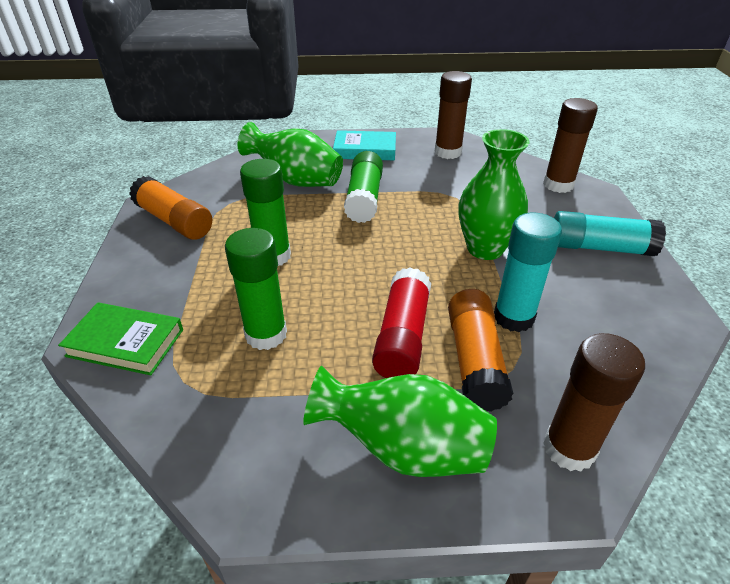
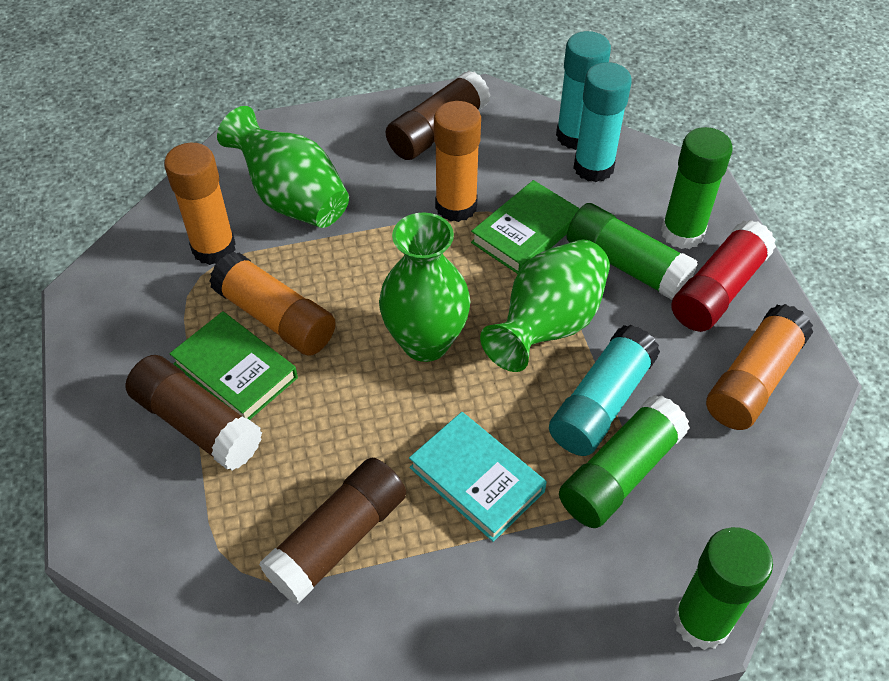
green book: [58,302,183,375] = 1 -> [169,311,298,420] [471,180,580,274] = 2
green glue stick: [225,228,287,350] [240,159,291,266] [344,151,383,223] = 3 -> [559,395,690,528] [567,203,698,300] [661,127,733,249] [673,527,773,650] = 4
orange glue stick: [129,176,212,239] [448,289,514,412] = 2 -> [164,143,236,265] [209,251,336,356] [434,101,481,222] [706,304,813,430] = 4
turquoise glue stick: [494,213,562,332] [554,211,666,256] = 2 -> [549,325,660,456] [556,31,611,150] [573,62,632,182] = 3

